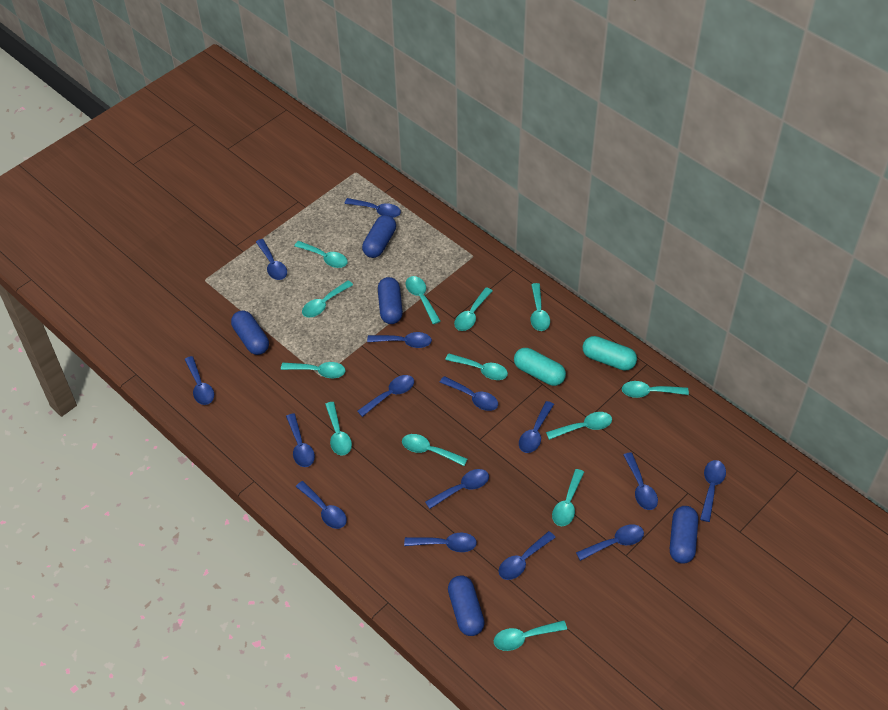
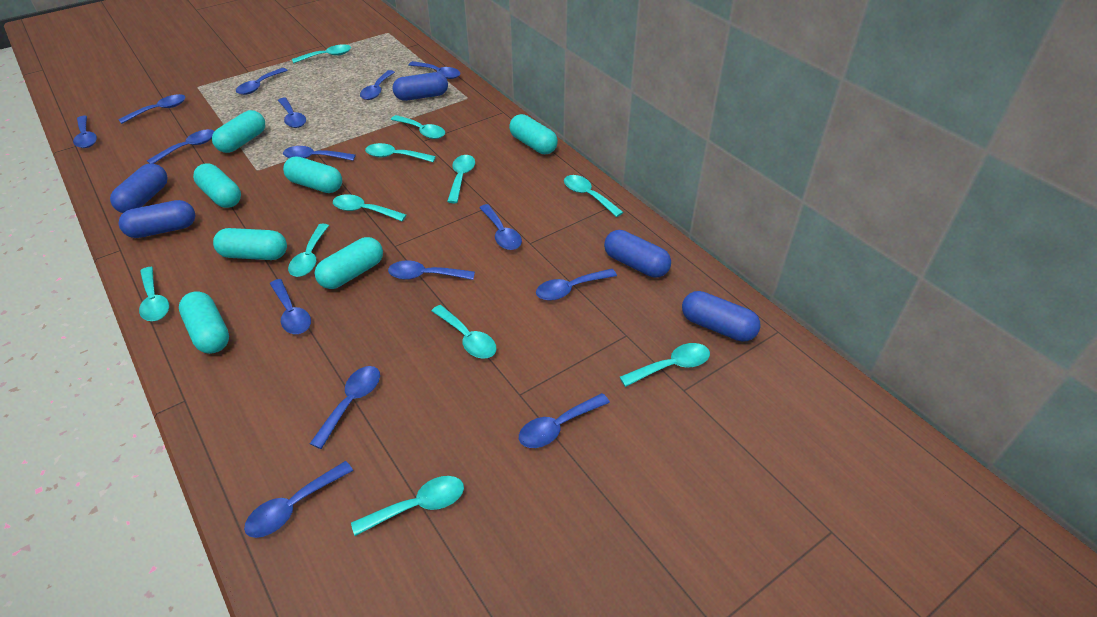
turquoise capsule: [514,348,566,386] [583,336,637,371] = 2 -> [179,291,229,354] [193,163,241,208] [212,110,265,153] [213,228,287,260] [283,156,342,193] [315,237,383,289] [509,114,558,154] = 7
turquoise spoon: [281,362,345,378] [294,241,348,268] [302,280,353,318] [325,402,352,455] [402,434,467,466] [406,276,440,324] [445,353,508,380] [454,287,493,331] [494,620,567,651] [530,283,550,331] [546,412,612,440] [552,469,584,526] [622,381,689,398] = 13 -> [139,267,169,321] [288,224,329,277] [292,44,351,64] [333,194,406,221] [351,476,464,536] [365,143,436,162] [391,115,445,139] [431,305,497,359] [447,155,475,203] [564,175,624,217] [620,343,710,387] = 11

